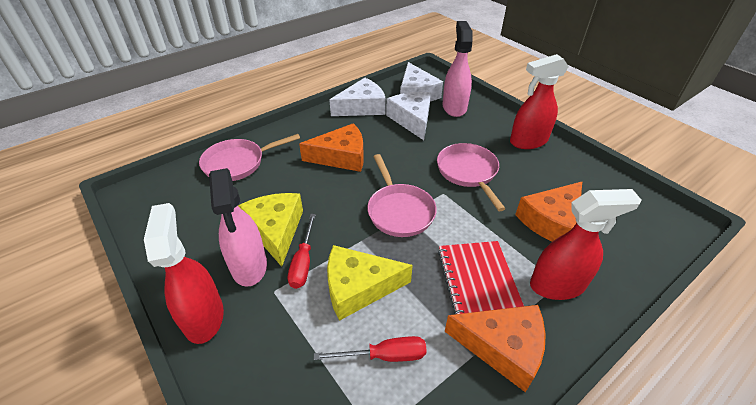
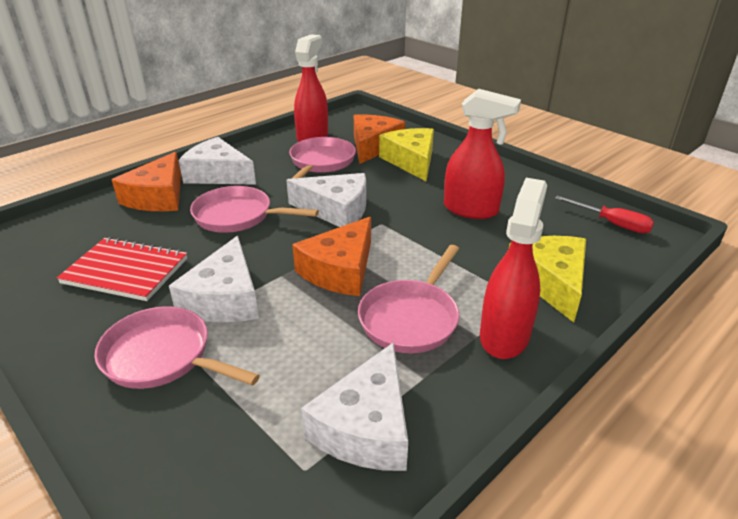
pink pan: [199,134,300,181] [367,154,437,237] [437,143,506,211] = 3 -> [95,306,260,389] [190,186,319,233] [289,137,356,179] [358,245,459,353] = 4
pink spray bottle: [209,168,267,287] [442,21,472,117] = 2 -> none = 0
red screwdriver: [288,214,316,289] [314,336,427,362] = 2 -> [555,196,654,234] = 1
white cheese: [329,78,386,116] [386,92,431,140] [400,62,443,101] = 3 -> [169,236,259,322] [179,137,256,185] [286,173,366,227] [301,342,408,471] = 4

